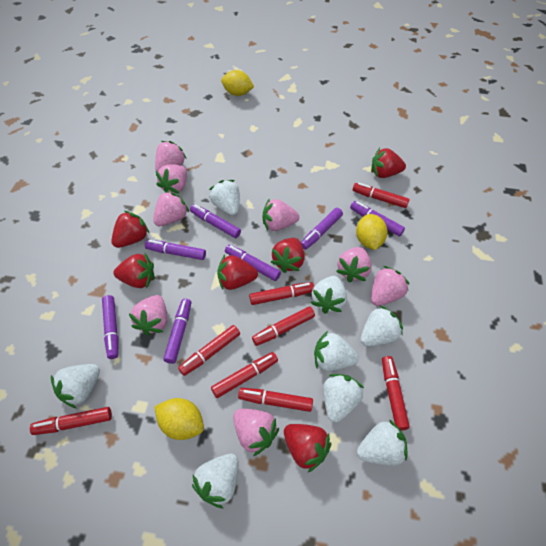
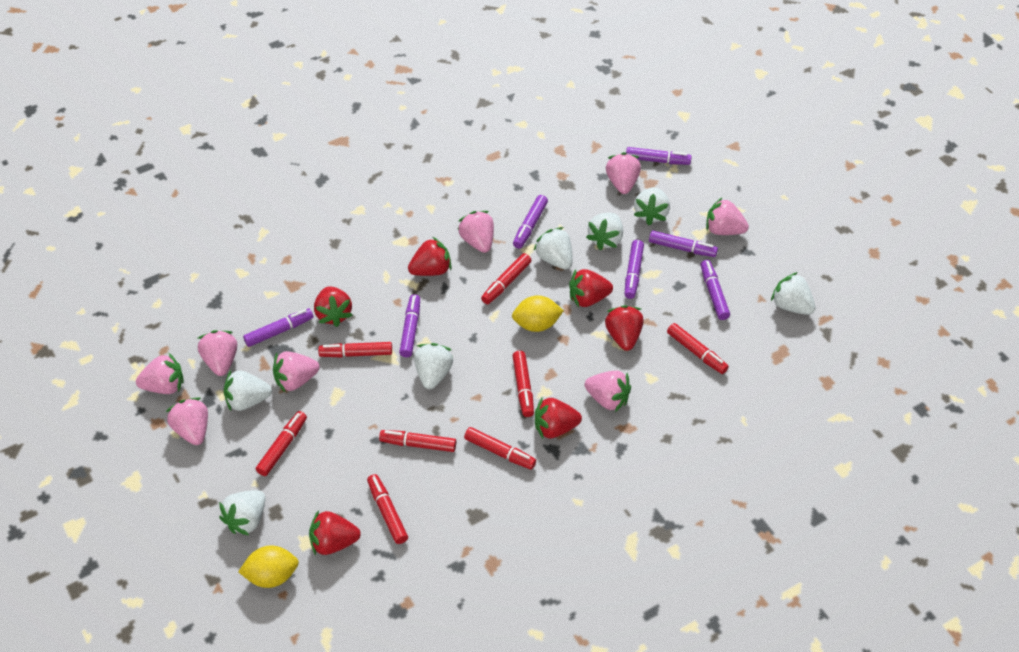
white strawberry: [51,364,100,409] [192,454,238,508] [209,180,240,216] [311,276,347,314] [314,331,359,371] [323,374,364,423] [357,419,408,466] [361,305,403,346] = 8 -> [219,490,266,535] [223,370,272,411] [414,343,453,389] [533,227,573,269] [586,213,623,250] [634,187,670,225] [771,272,816,315] = 7
yellow lemon: [154,398,204,440] [221,70,254,96] [356,214,388,250] = 3 -> [238,545,299,588] [512,296,564,332] = 2

